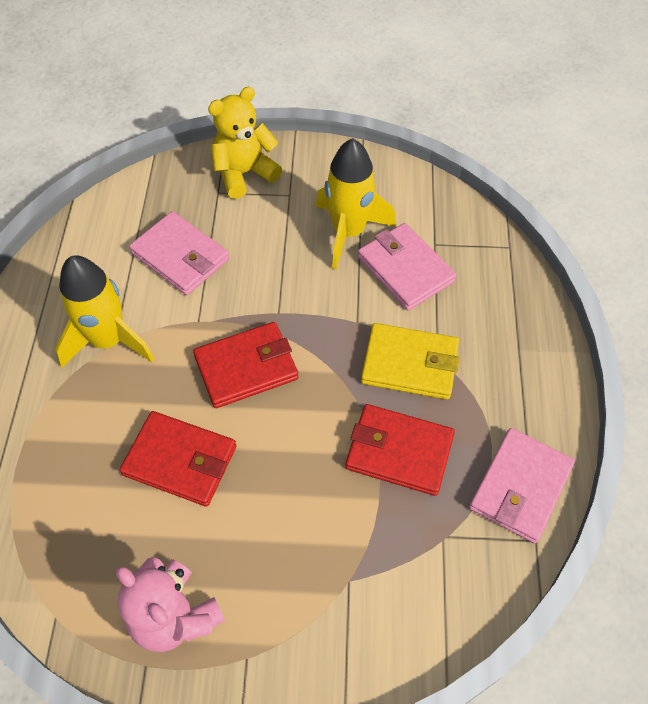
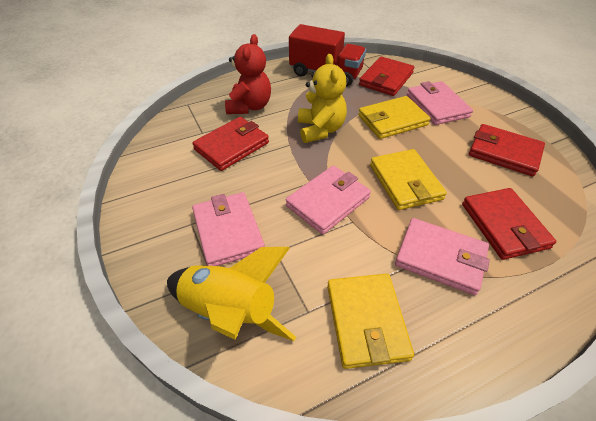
pink teddy bear: [116,557,225,652] = 1 -> none = 0
pink wallet: [129,211,229,295] [358,223,457,311] [469,428,575,543] = 3 -> [192,192,265,266] [286,166,371,234] [395,218,490,295] [407,81,473,125] = 4
red teddy bear: none = 0 -> [225,34,271,114] = 1
red truck: none = 0 -> [289,24,366,86] = 1
red wallet: [120,411,236,507] [193,322,299,408] [345,404,455,496] = 3 -> [192,117,269,171] [359,57,414,96] [462,188,556,260] [469,124,545,176] = 4
yellow rocket: [55,255,154,368] [316,138,396,270] = 2 -> [167,247,296,341] = 1
yellow wallet: [361,323,459,399] = 1 -> [327,274,414,369] [358,96,430,139] [370,149,447,210] = 3

